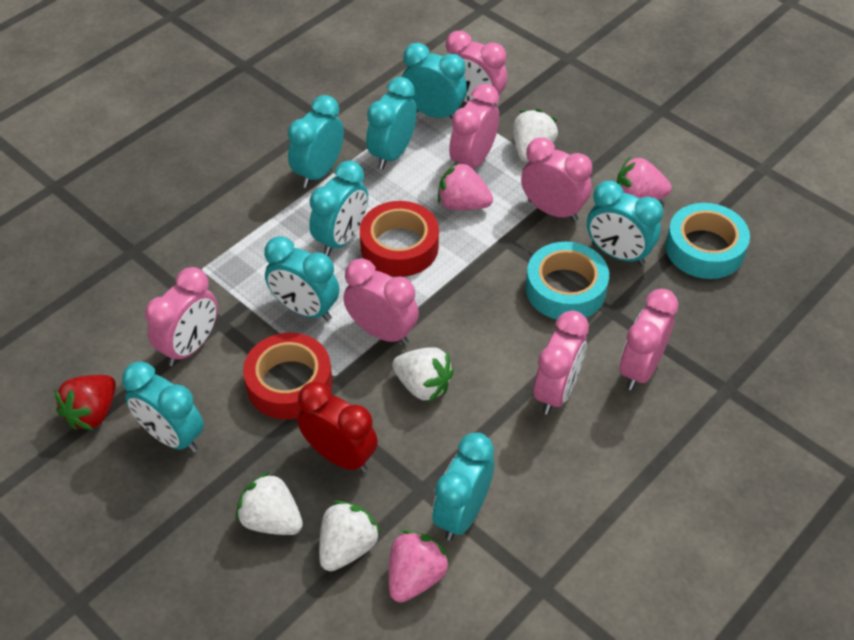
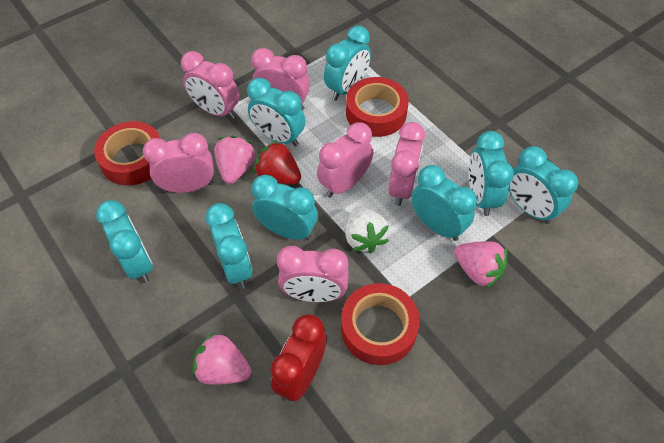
pink clock: [145,267,218,366] [343,258,419,345] [446,31,507,107] [449,84,499,168] [521,137,592,222] [534,311,589,414] [619,289,678,390] = 7 -> [143,133,214,193] [181,51,240,119] [251,48,310,111] [277,246,349,302] [317,122,373,198] [388,122,425,206] = 6
red tape: [243,333,332,420] [360,201,439,277] = 2 -> [94,121,161,186] [341,283,420,365] [346,77,409,137] = 3
turquoise tape: [526,242,609,319] [665,203,750,279] = 2 -> none = 0
white strawberry: [236,471,303,535] [319,501,381,571] [392,348,454,402] [513,109,558,162] = 4 -> [345,206,389,254] = 1

